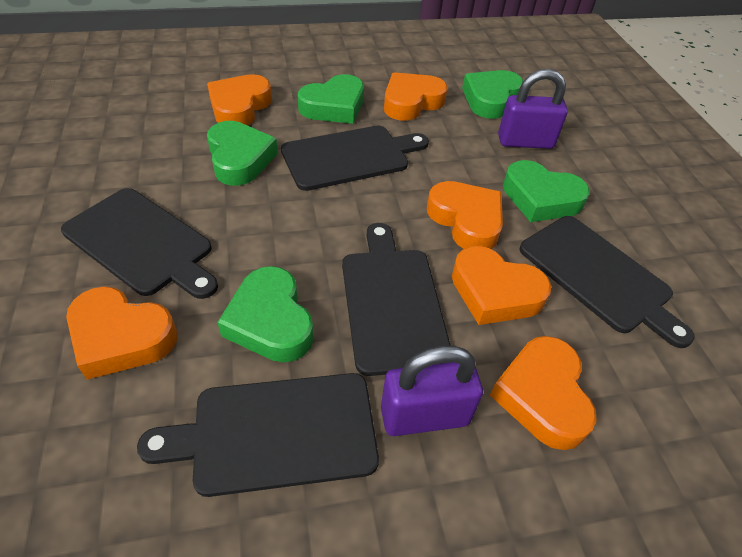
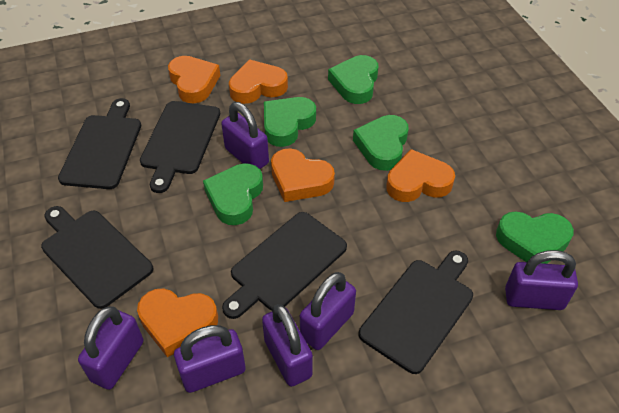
orange heart: [66,286,177,380] [207,74,272,126] [384,72,448,121] [427,181,503,249] [452,246,551,325] [490,336,597,450] = 6 -> [137,288,218,357] [168,56,220,104] [229,59,288,104] [271,148,335,202] [386,149,455,202] = 5
purple padlock: [381,346,483,436] [498,69,568,149] = 2 -> [78,306,143,390] [174,325,246,393] [221,102,269,169] [262,304,313,387] [300,272,356,350] [505,250,578,310] = 6

